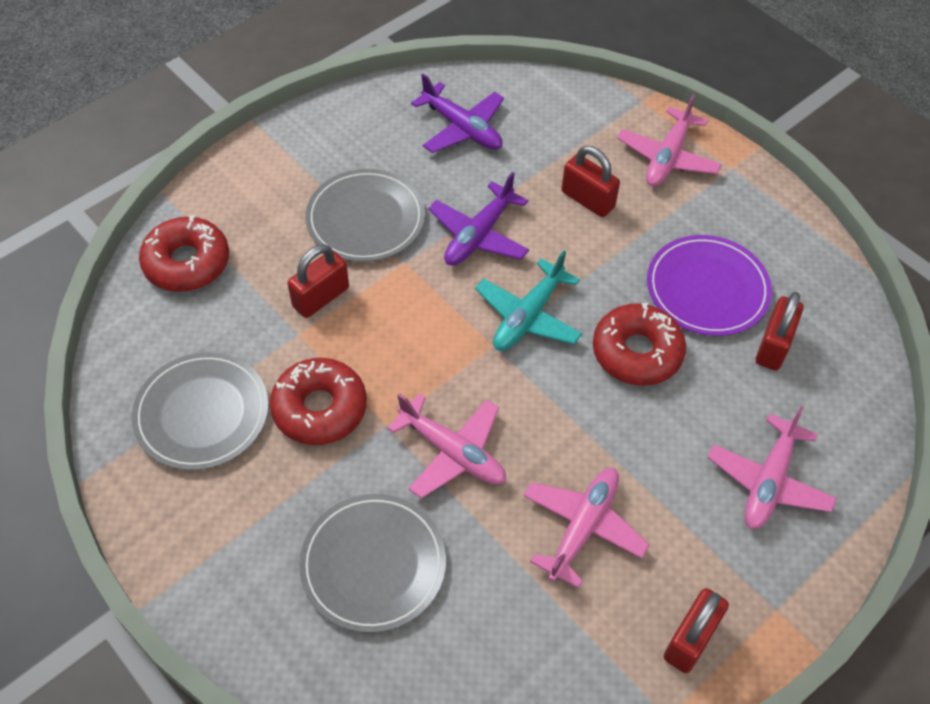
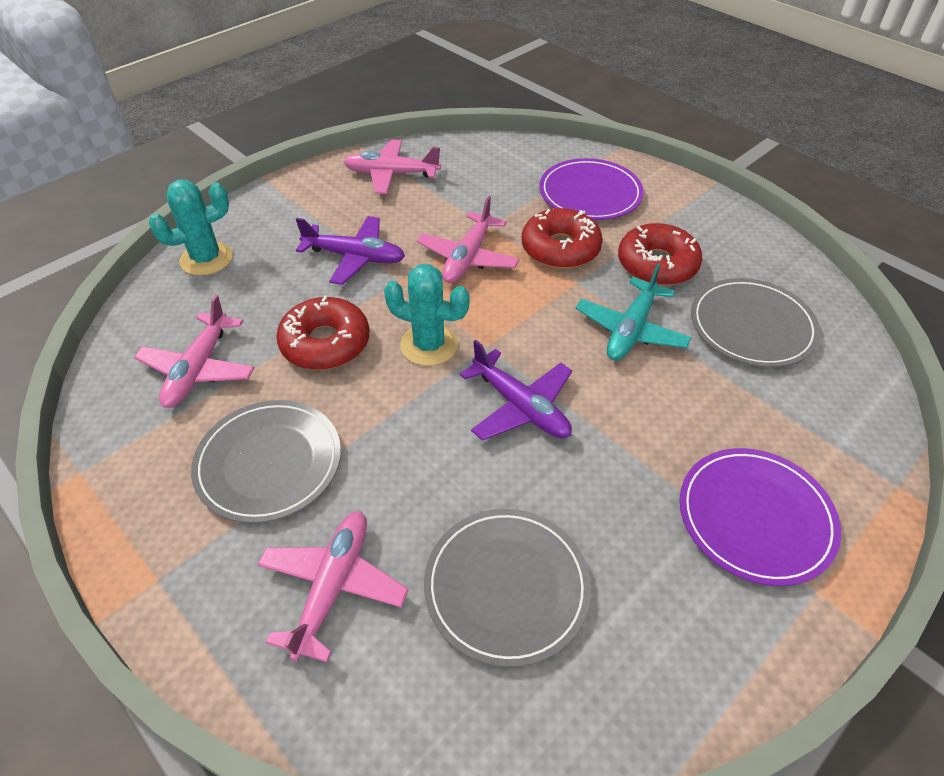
purple plate: [647,235,772,336] = 1 -> [539,158,644,220] [680,448,841,586] = 2
red padlock: [287,244,349,318] [562,146,620,217] [664,588,729,673] [756,292,803,371] = 4 -> none = 0
turquoise cactus: none = 0 -> [149,179,233,276] [384,264,470,366] = 2

